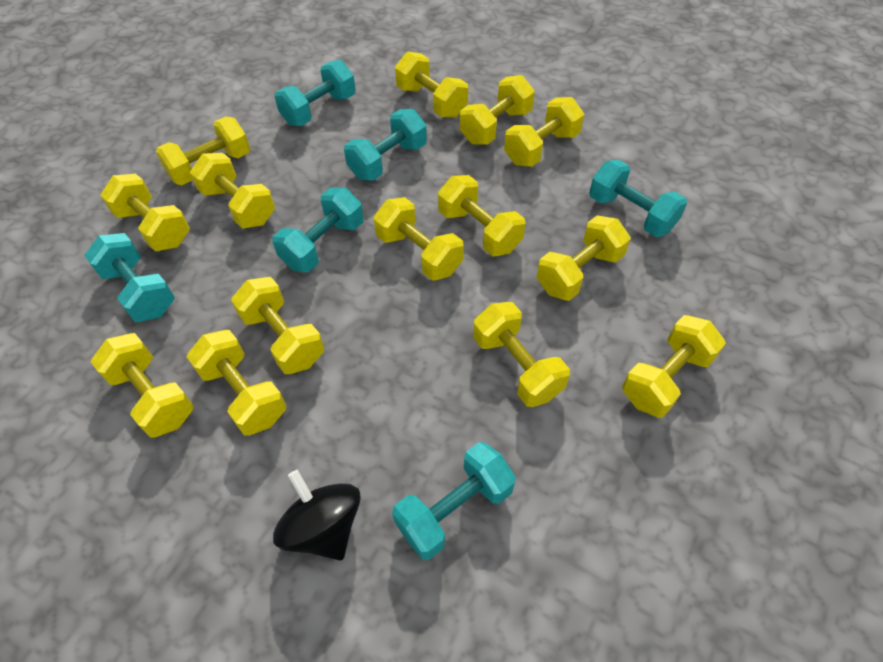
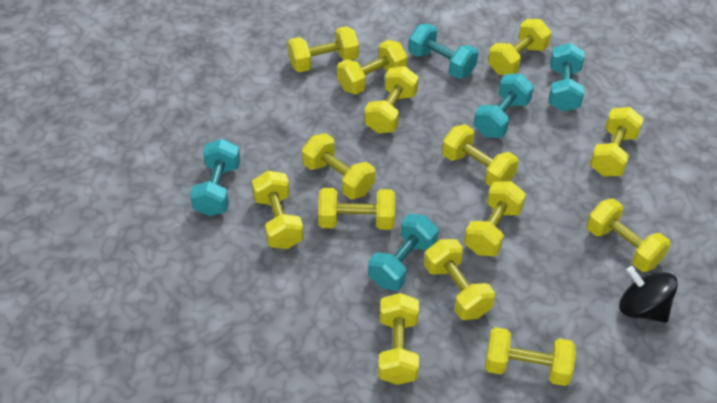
turquoise dumbbell: [84,233,175,322] [272,188,364,272] [274,60,356,126] [344,109,427,181] [392,442,516,560] [589,160,687,237] = 6 -> [190,139,241,216] [368,214,439,291] [408,23,479,79] [474,74,534,138] [549,43,584,112] = 5

